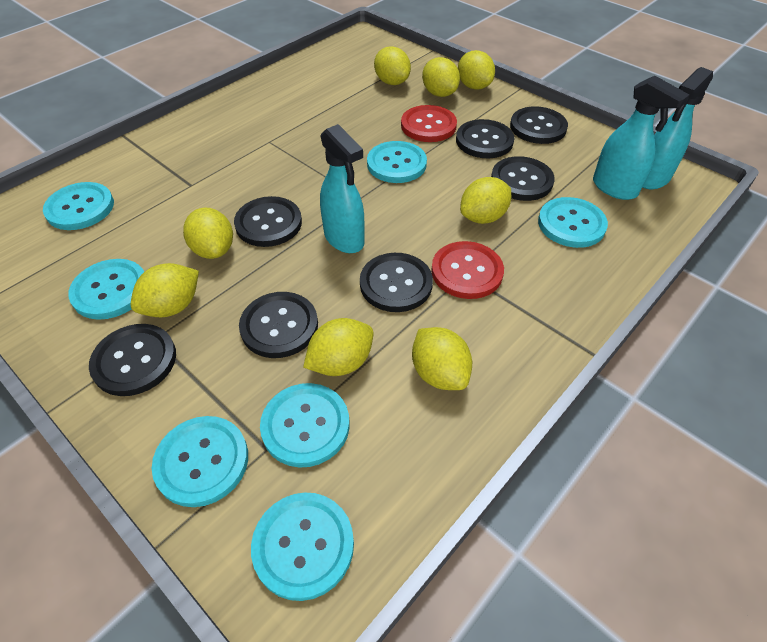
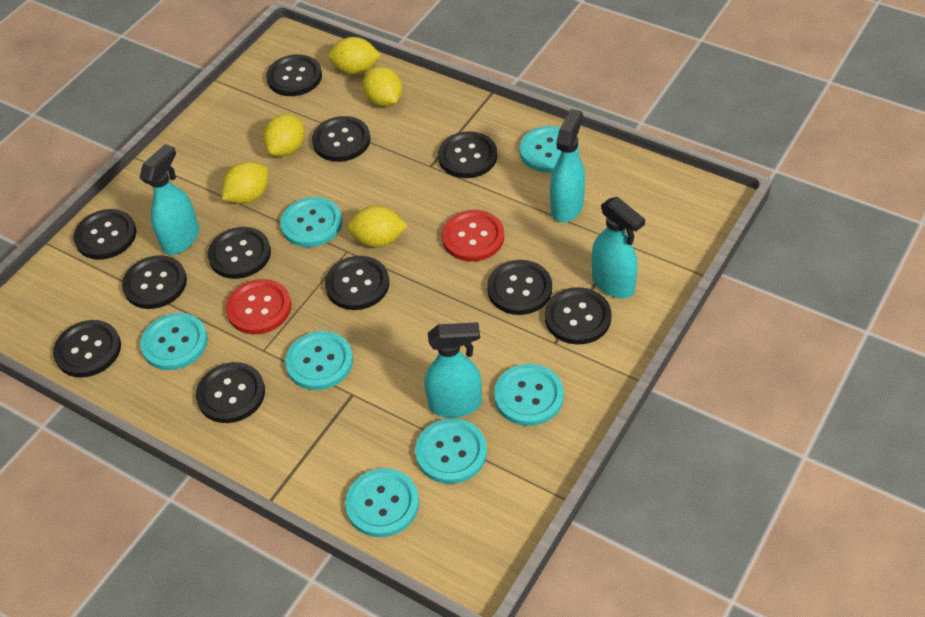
black button: [89,324,176,396] [234,196,302,247] [239,292,318,358] [360,253,433,312] [456,119,515,158] [491,156,555,201] [510,106,568,144] = 7 -> [53,320,121,378] [73,209,136,260] [122,255,187,309] [196,362,265,423] [208,227,271,279] [266,54,322,96] [312,116,370,162] [325,256,389,310] [438,131,497,178] [487,260,552,315] [545,287,612,345] = 11
turquoise spray bottle: [320,124,365,253] [593,76,689,200] [643,67,713,189] = 3 -> [139,144,199,255] [424,322,482,418] [550,109,585,222] [592,197,645,298] = 4
yellow lemon: [131,263,199,317] [183,208,233,259] [303,318,374,376] [374,46,411,85] [412,327,472,390] [422,57,460,97] [458,50,495,90] [460,177,511,224] = 8 -> [222,161,269,204] [263,114,305,156] [328,37,381,74] [347,205,408,248] [363,66,402,107] = 5

